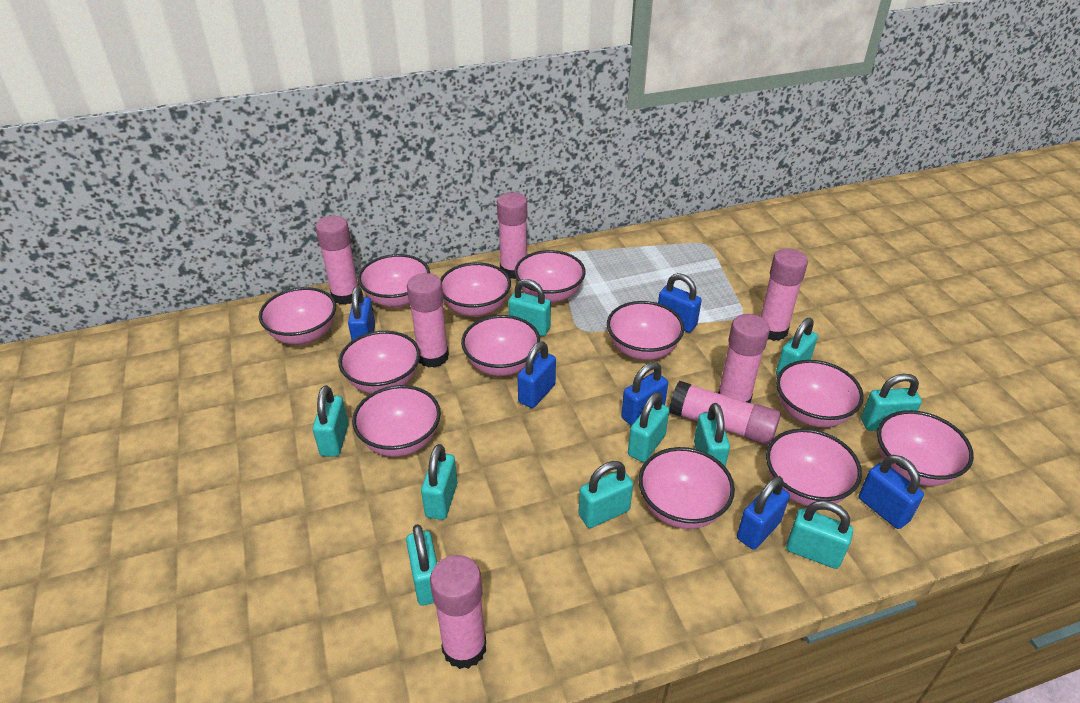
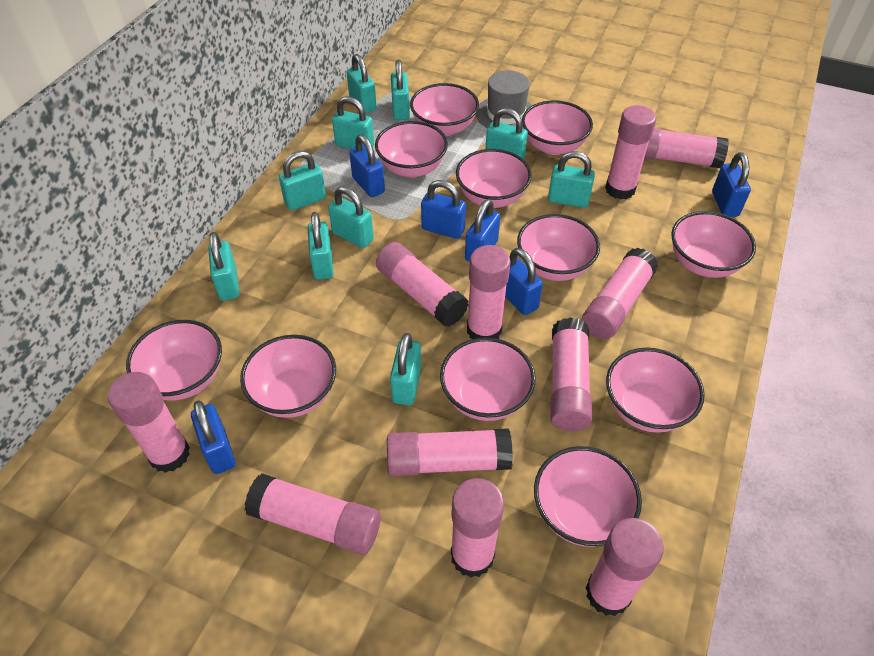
grey hat: none = 0 -> [476,70,532,129] = 1
pink bowl: [259,287,336,344] [338,331,420,393] [352,385,441,457] [358,254,430,308] [440,262,511,317] [461,315,540,376] [514,250,586,303] [607,301,684,360] [638,447,735,529] [766,428,862,506] [776,360,864,427] [877,410,974,486] = 12 -> [126,320,222,400] [240,335,336,418] [375,121,448,177] [410,83,479,136] [440,338,536,421] [456,149,532,208] [517,214,600,281] [522,100,593,155] [534,446,642,547] [606,348,705,433] [671,211,756,278] = 11
pink glue stick: [315,216,359,305] [407,273,449,368] [430,555,486,669] [497,192,527,279] [669,381,781,445] [718,314,770,403] [760,249,808,341] = 7 -> [108,372,190,473] [245,473,381,555] [376,242,468,327] [387,428,513,476] [451,478,504,578] [467,245,511,339] [550,318,592,431] [582,248,658,339] [586,518,664,616] [605,105,656,200] [644,128,729,168] = 11

